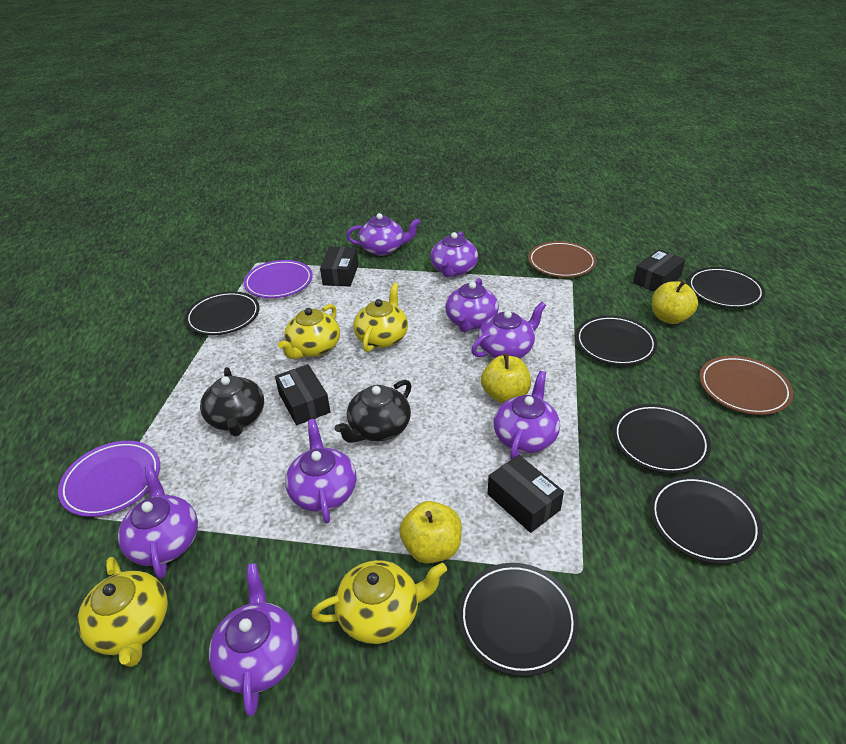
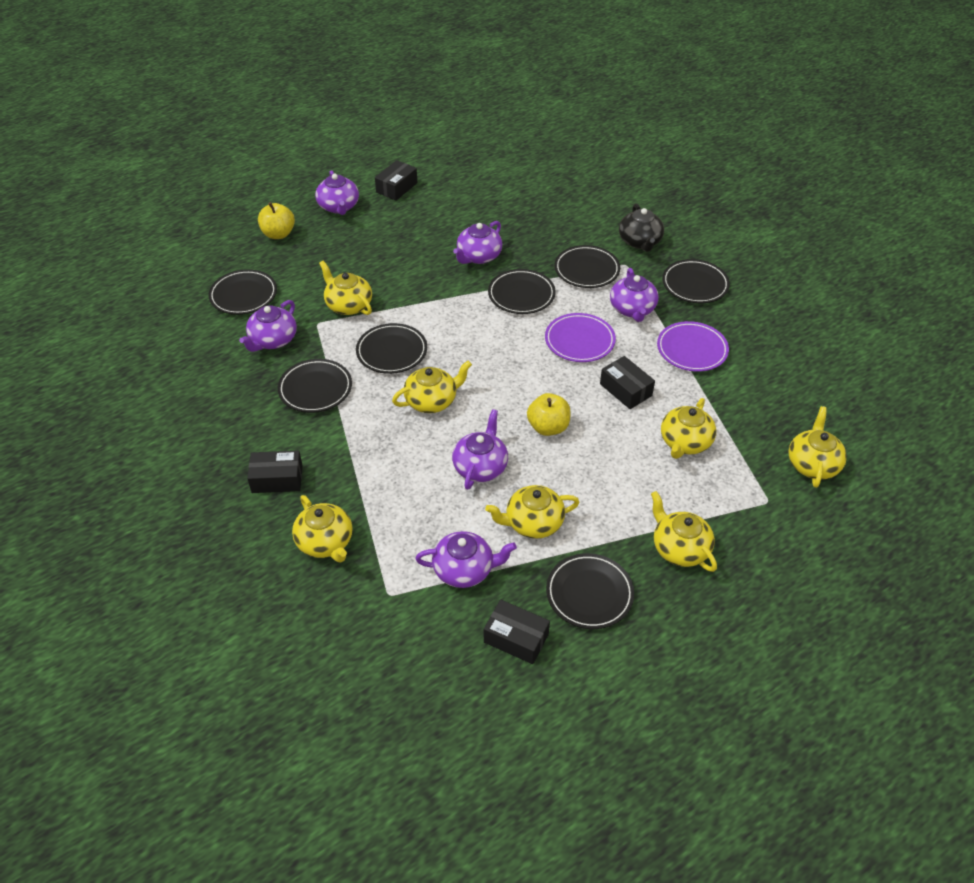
black plate: [185,291,260,335] [458,563,579,677] [575,315,657,366] [613,404,711,474] [650,476,763,564] [688,267,765,308] = 6 -> [208,269,277,315] [278,359,352,413] [356,323,427,374] [488,269,556,314] [546,553,634,629] [555,245,620,288] [662,259,730,303] = 7
black teapot: [200,367,264,437] [335,380,411,443] = 2 -> [619,203,664,252] = 1
brown plate: [528,241,597,277] [699,356,793,415] = 2 -> none = 0
purple teapot: [118,465,198,579] [209,563,299,716] [285,419,356,523] [346,213,421,256] [430,231,478,277] [445,278,499,332] [471,302,546,358] [494,371,560,460] = 8 -> [239,300,297,352] [315,170,359,215] [415,531,517,588] [452,409,508,490] [453,221,502,264] [610,268,659,322] = 6
yellow apple: [399,501,462,564] [481,353,531,403] [652,280,698,324] = 3 -> [258,202,295,239] [527,393,571,436] = 2
yellow teapot: [77,557,168,667] [278,304,340,359] [311,560,447,644] [353,283,408,352] = 4 -> [292,495,353,563] [319,261,372,315] [392,361,472,413] [485,485,579,539] [651,491,717,572] [661,398,716,459] [788,406,847,488] = 7

